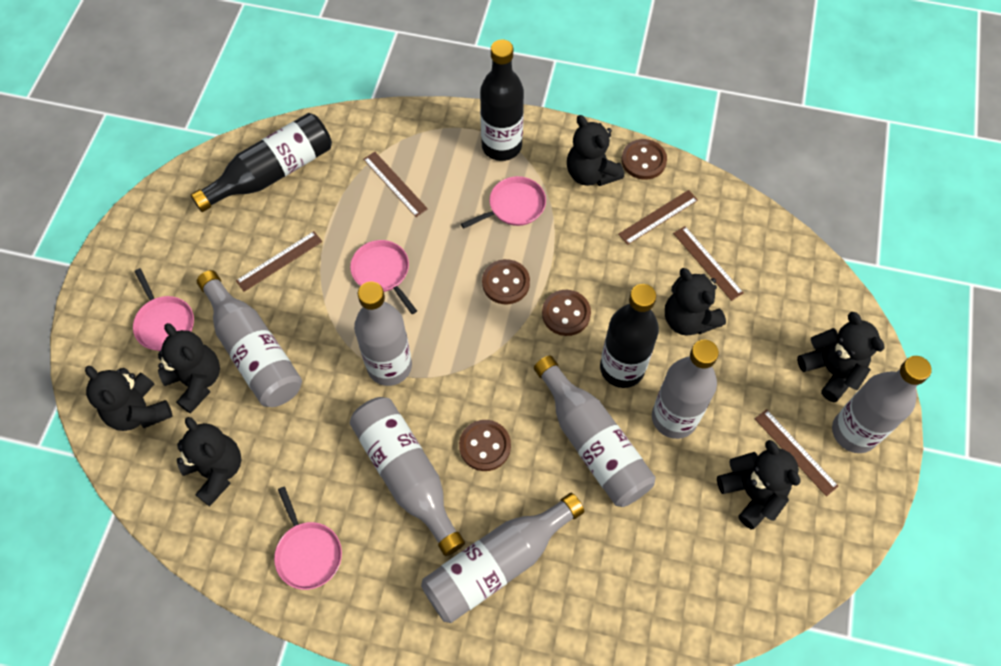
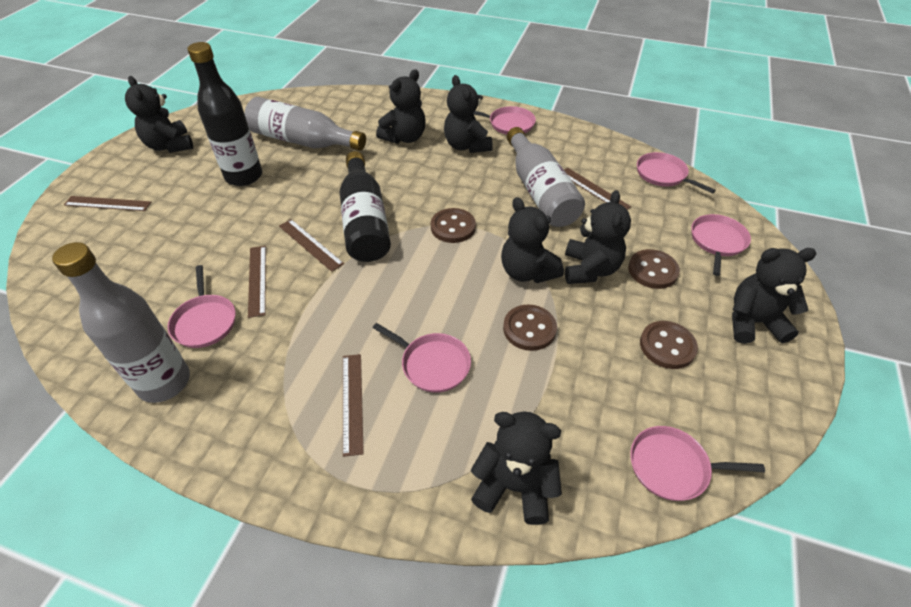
black bottle: [191,113,332,212] [480,39,524,161] [600,284,659,388] = 3 -> [187,42,262,186] [340,151,391,262] = 2
grey bottle: [197,270,302,407] [350,397,465,556] [354,281,412,386] [421,493,584,623] [534,355,655,507] [652,340,719,439] [832,356,932,453] = 7 -> [52,242,190,403] [244,97,366,151] [507,127,585,227] = 3
pink pan: [133,268,194,351] [274,487,342,590] [350,240,417,314] [461,176,546,229] = 4 -> [168,265,236,348] [372,323,471,393] [473,106,536,135] [630,426,765,501] [637,152,716,193] [691,214,751,276] = 6

